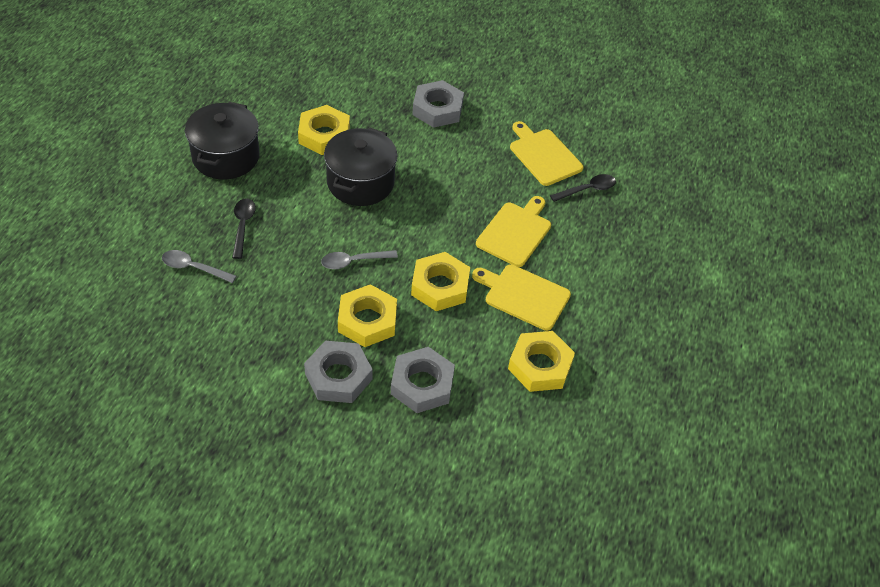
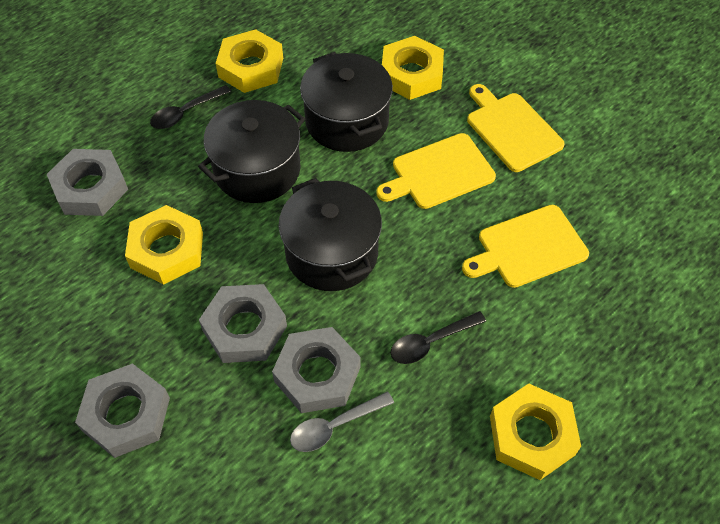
black pot: [185,102,260,179] [324,128,398,206] = 2 -> [198,100,305,203] [279,178,382,291] [300,52,393,152] = 3
grey nut: [304,341,373,403] [391,347,455,413] [412,80,464,128] = 3 -> [47,149,128,216] [75,363,170,458] [199,284,287,363] [272,327,360,413] = 4
grey spoon: [162,250,236,283] [321,250,398,269] = 2 -> [290,391,394,452] = 1

